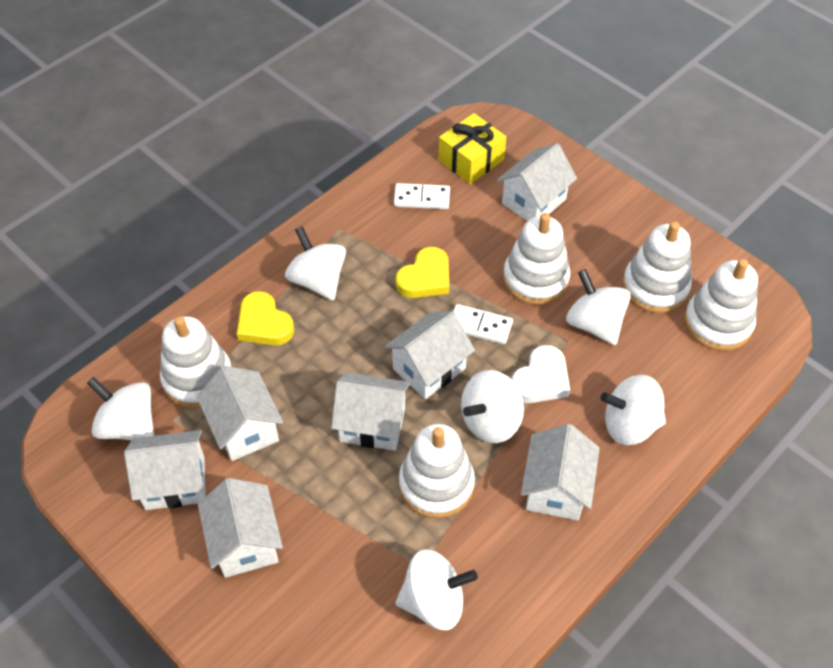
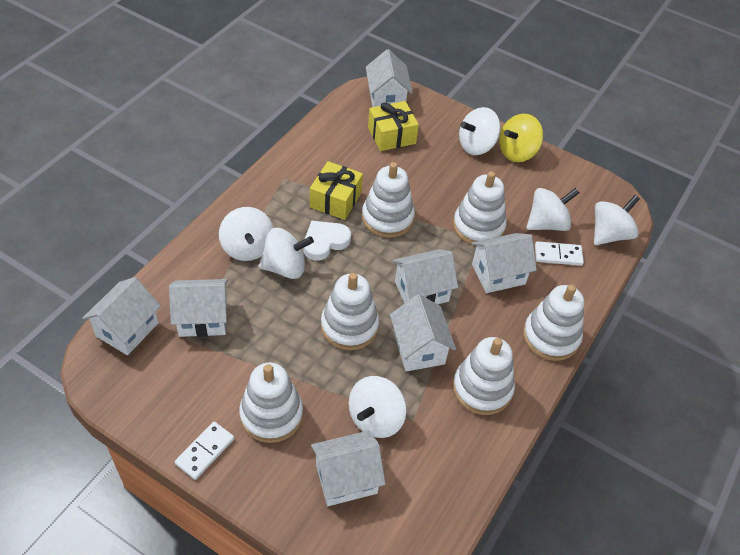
white stacking toy: [160,316,232,409] [399,424,475,518] [503,213,570,305] [622,221,692,313] [684,259,758,351] = 5 -> [239,362,303,443] [321,273,379,350] [362,162,415,238] [453,171,507,246] [453,337,515,415] [523,284,584,361] = 6
yellow gift: [439,113,506,184] = 1 -> [310,161,363,220] [368,101,419,151] = 2
yellow heart: [237,291,294,345] [396,247,449,298] = 2 -> none = 0
yellow spinning top: none = 0 -> [499,114,543,162] = 1

